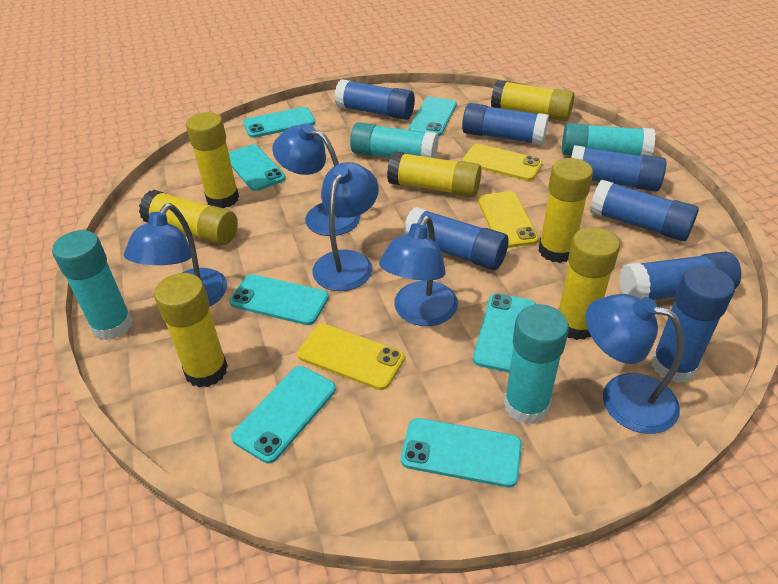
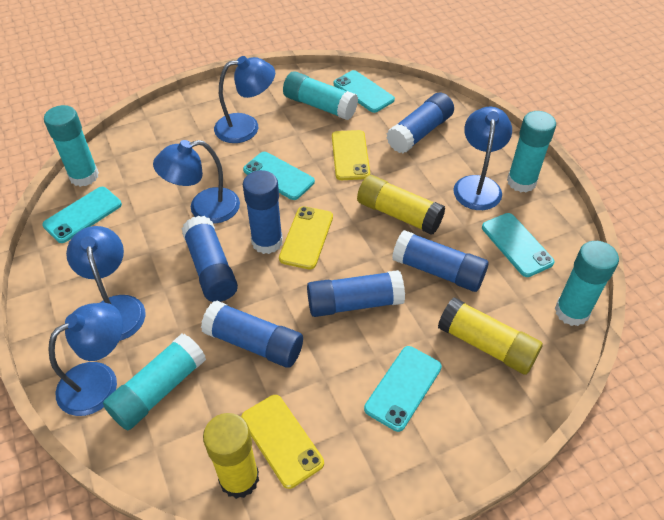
blue glue stick: [334,79,415,120] [403,207,508,270] [462,103,549,145] [571,145,667,192] [590,180,699,241] [619,251,741,300] [651,266,735,383] = 7 -> [182,216,238,302] [201,301,303,368] [243,170,283,254] [307,270,405,317] [387,93,454,153] [392,230,488,292] = 6
turquoise glue stick: [52,230,133,340] [350,122,438,158] [504,304,569,424] [562,123,655,156] = 4 -> [44,105,99,187] [103,334,206,430] [283,71,358,120] [507,111,556,193] [555,241,619,326] = 5
turquoise phone: [229,145,286,191] [229,274,329,325] [231,366,336,463] [243,107,315,138] [401,418,522,488] [409,97,457,136] [473,293,536,373] = 7 -> [42,187,122,243] [243,152,315,200] [333,70,395,113] [364,346,442,432] [482,213,555,277] = 5
yellow glue stick: [139,190,238,245] [154,273,228,388] [186,112,239,208] [387,151,481,197] [491,80,575,121] [539,158,593,263] [558,227,620,340] = 7 -> [203,413,259,499] [357,175,445,235] [438,297,543,375] = 3

